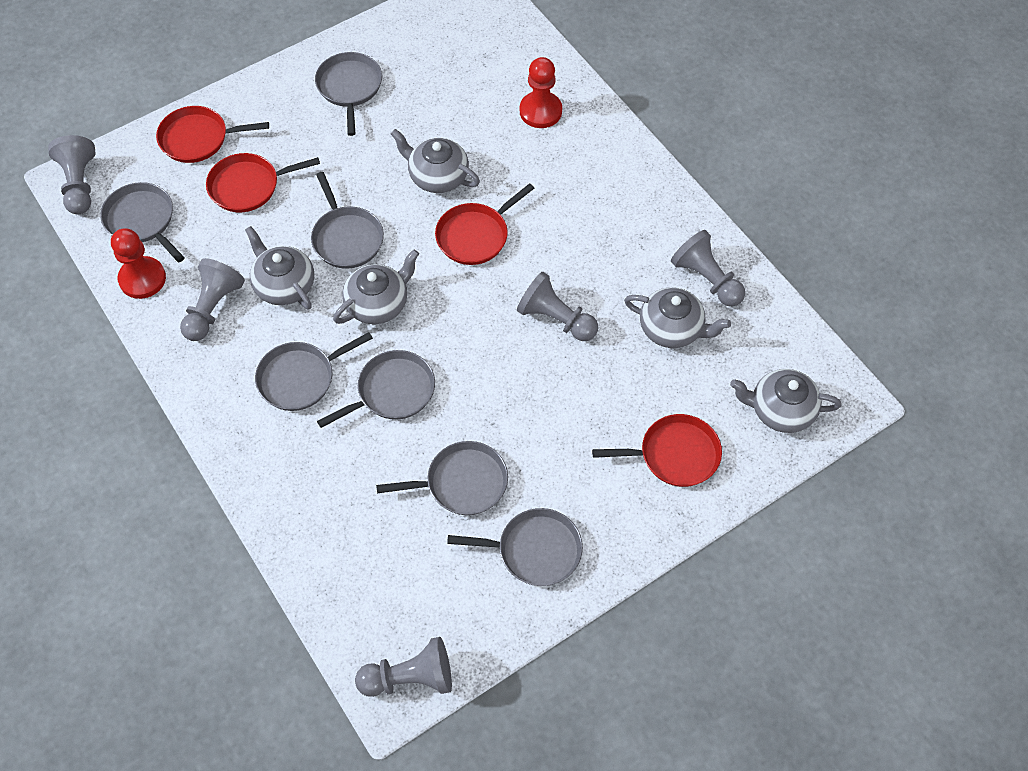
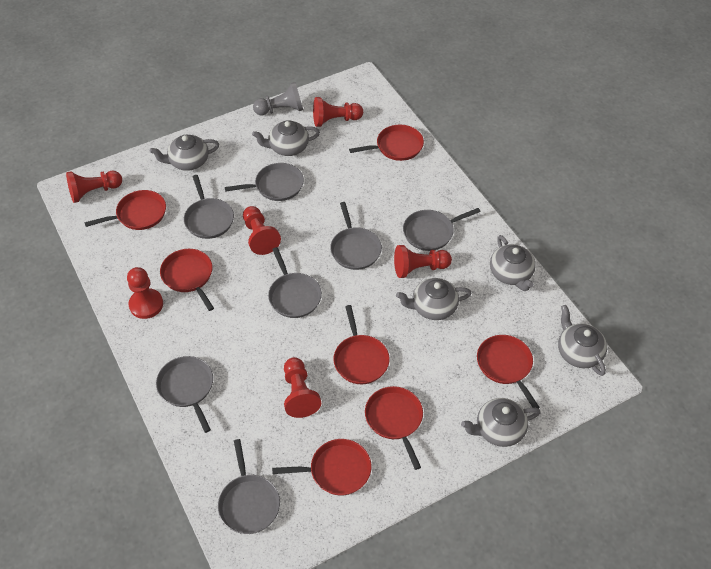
grey pawn: [48,135,96,214] [180,258,245,341] [355,637,452,697] [517,272,598,341] [671,230,745,307] = 5 -> [253,82,303,115] = 1
grey teapot: [245,226,314,310] [333,249,419,324] [391,129,480,193] [624,287,731,348] [730,369,841,433] = 5 -> [150,134,219,171] [252,120,320,156] [396,278,472,320] [461,398,541,447] [490,235,536,291] [558,305,607,376] = 6
red pan: [156,106,269,163] [206,153,320,212] [435,183,535,265] [592,414,722,487] = 4 -> [84,190,166,230] [160,249,214,311] [272,439,372,495] [333,305,390,384] [349,125,424,161] [365,386,423,470] [477,335,540,409] = 7
red pawn: [111,228,166,299] [520,57,562,128] = 2 -> [66,171,122,203] [127,267,163,319] [243,206,281,255] [284,357,321,418] [313,97,363,127] [394,245,452,278] = 6

